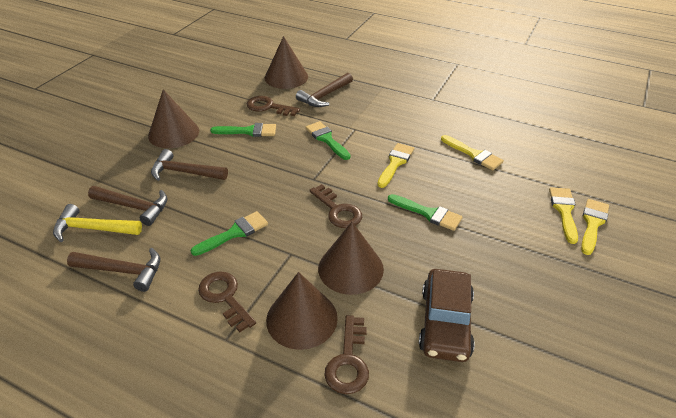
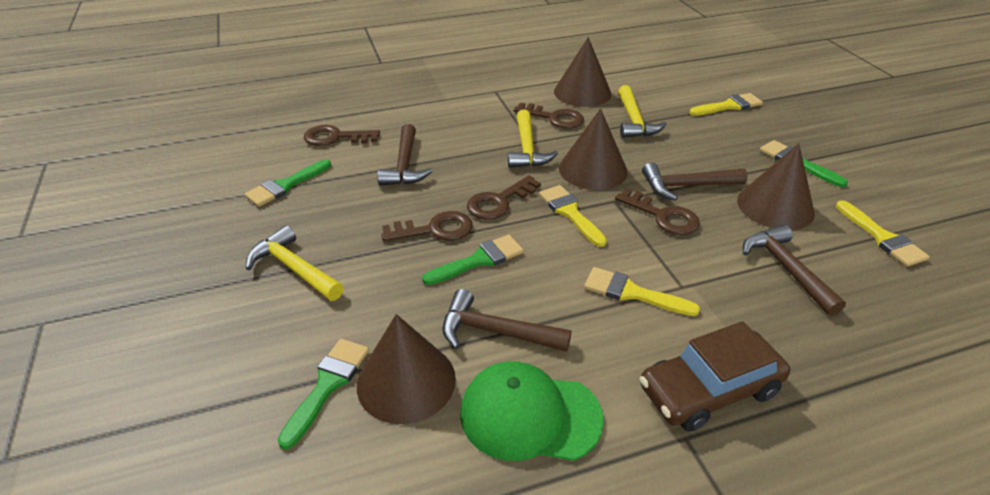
brown key: [198,271,256,332] [247,96,300,116] [309,184,362,228] [324,315,369,394] = 4 -> [304,125,380,146] [381,211,473,241] [467,175,541,220] [513,103,584,129] [615,189,700,235] = 5
green cap: none = 0 -> [460,361,604,461] = 1
yellow hammer: [53,204,142,242] = 1 -> [246,225,344,301] [508,110,558,168] [618,85,667,138] = 3

